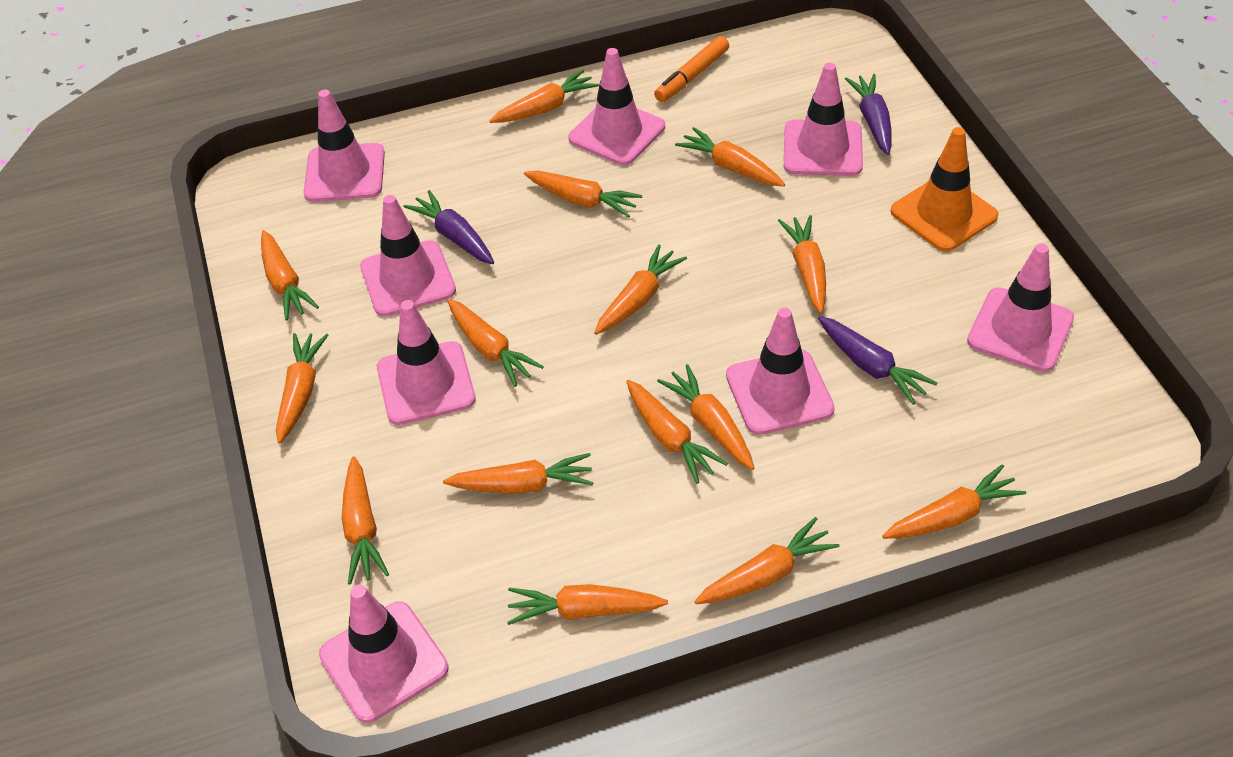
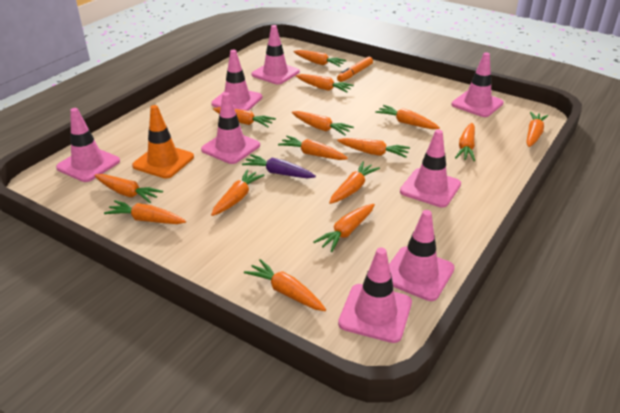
purple carrot: [403,190,494,264] [818,316,937,405] [845,74,892,155] = 3 -> [242,154,316,178] = 1

